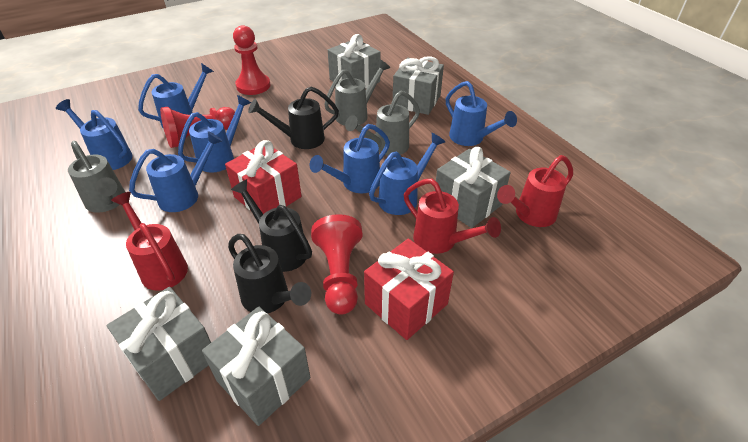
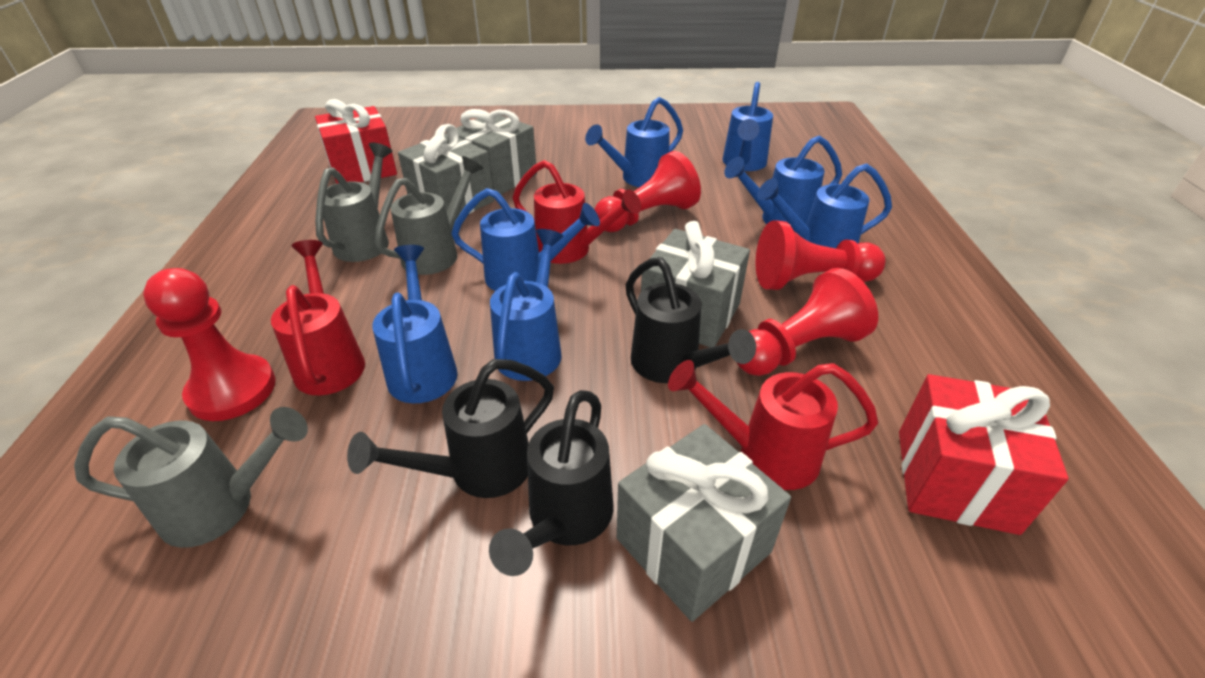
grey gift: [106,287,211,401] [202,307,310,426] [328,34,380,89] [393,56,444,115] [436,147,511,228] = 5 -> [398,124,494,216] [456,109,537,195] [617,424,791,622] [641,221,750,347] = 4
red pawn: [160,107,235,148] [233,25,271,95] [311,214,362,315] = 3 -> [143,268,276,421] [594,151,701,232] [736,268,878,376] [756,220,885,290] = 4

